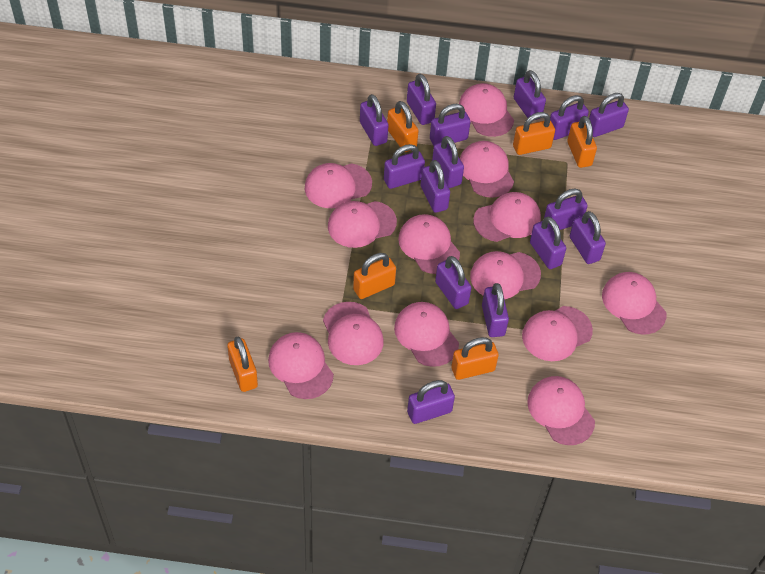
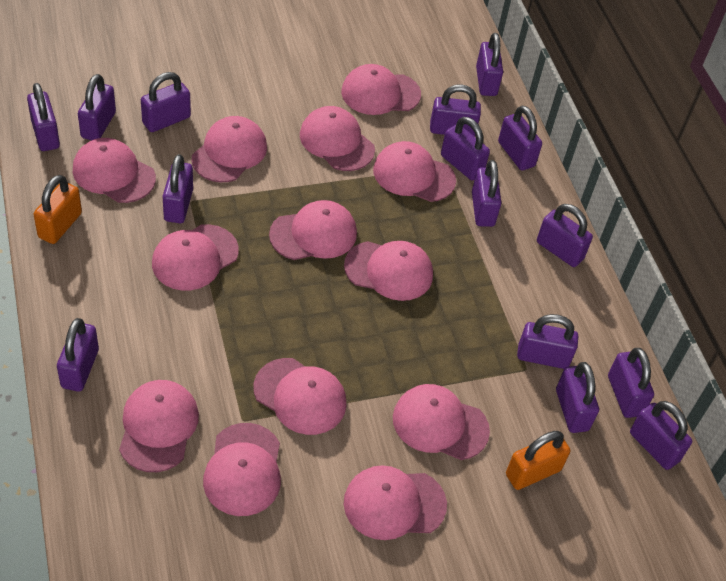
orange padlock: [227,337,258,392] [353,253,396,299] [387,101,419,152] [451,337,499,380] [513,112,555,155] [567,116,597,168] = 6 -> [33,175,82,244] [506,431,570,490] = 2

